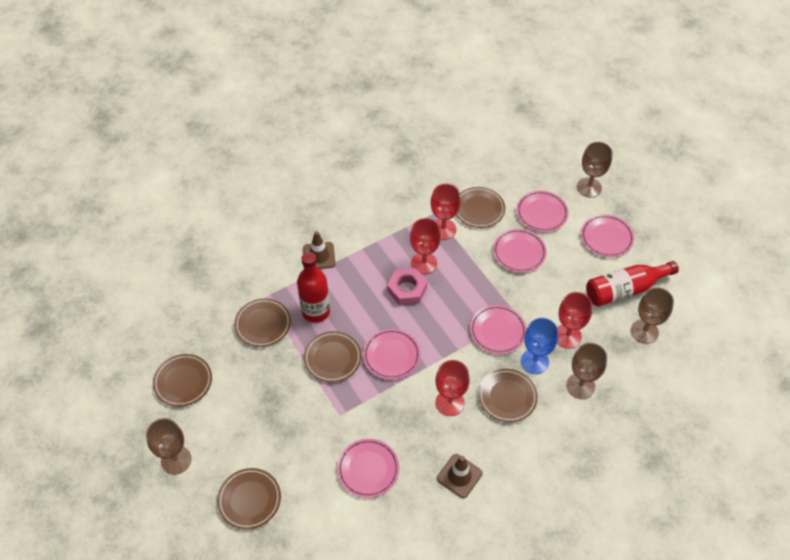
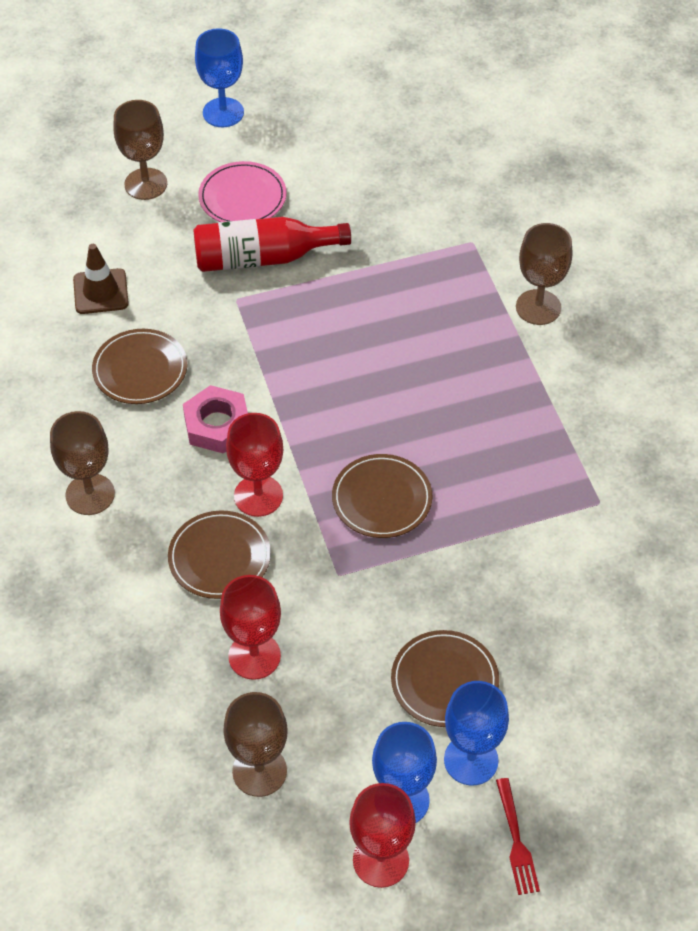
blue goblet: [521,318,558,374] = 1 -> [195,28,244,127] [372,722,437,823] [444,681,509,785] = 3
brown plate: [153,354,212,407] [217,468,281,530] [234,298,291,347] [304,331,361,382] [456,187,505,228] [478,369,538,422] = 6 -> [92,329,187,404] [168,510,271,599] [332,454,432,538] [391,630,499,727] = 4
brown traffic cone: [303,231,335,269] [437,454,482,498] = 2 -> [73,244,129,314] = 1
pink plate: [337,439,399,498] [363,329,421,380] [470,305,527,354] [493,229,547,273] [516,190,569,232] [581,214,634,257] = 6 -> [198,161,287,222] = 1
red bottle: [297,252,330,323] [586,261,679,307] = 2 -> [194,217,351,272] = 1
red fork: none = 0 -> [496,778,540,895] = 1
red goblet: [410,218,441,275] [431,184,461,240] [435,360,470,416] [557,292,593,349] = 4 -> [220,575,281,680] [226,413,283,517] [349,783,416,888] = 3

